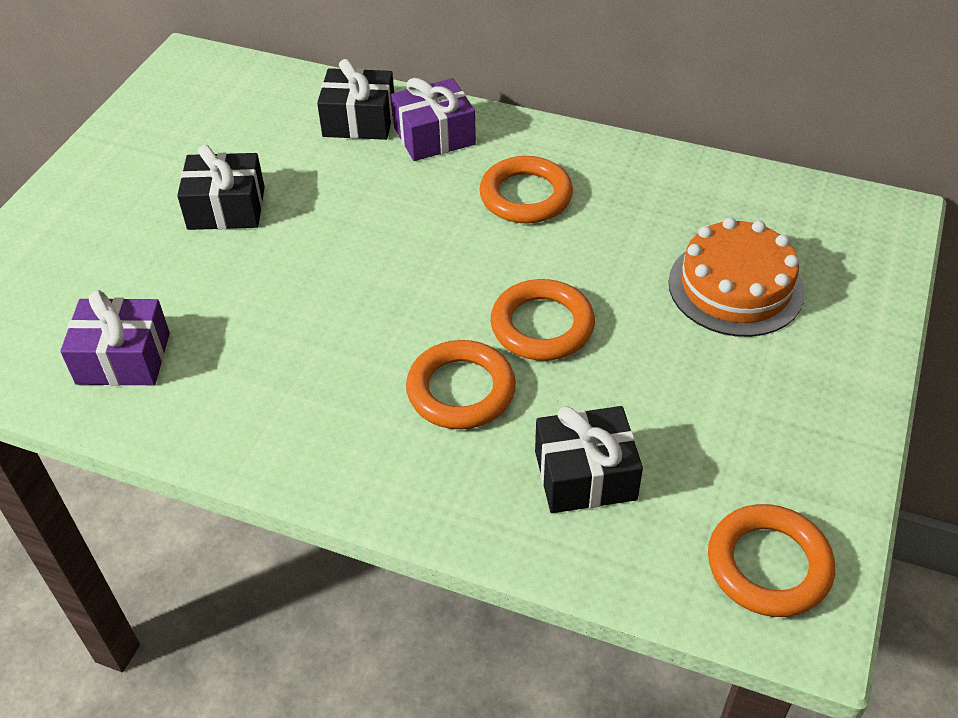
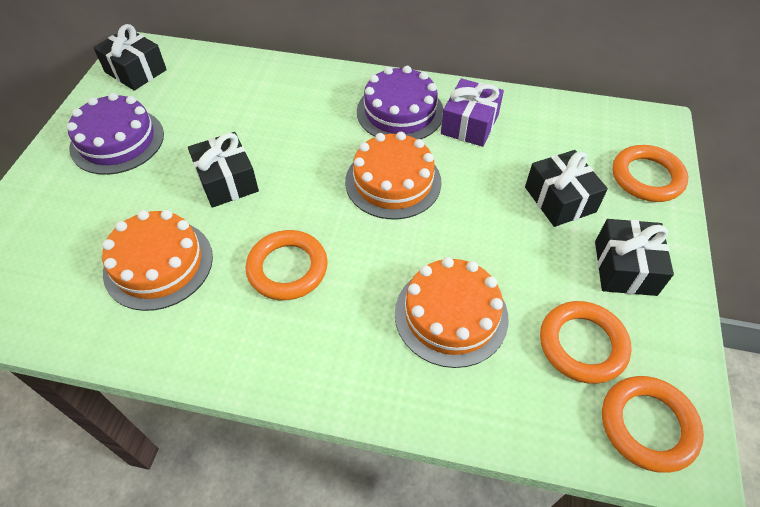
black gift: [177,145,265,230] [317,59,394,140] [535,406,643,513] = 3 -> [93,24,167,91] [188,132,259,208] [525,150,608,227] [595,219,674,296] = 4
orange cake: [669,217,805,337] = 1 -> [102,210,213,311] [345,132,442,219] [395,257,509,368] = 3
purple cake: none = 0 -> [67,93,164,175] [357,66,443,139] = 2
purple gift: [60,290,170,386] [391,78,476,161] = 2 -> [441,78,504,147] = 1

